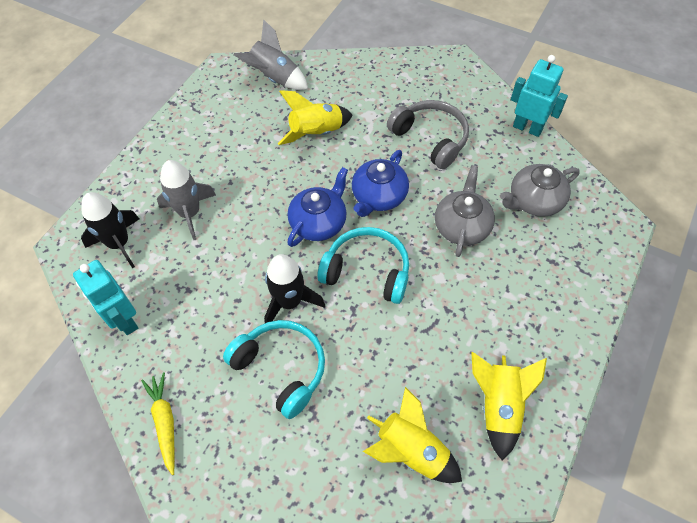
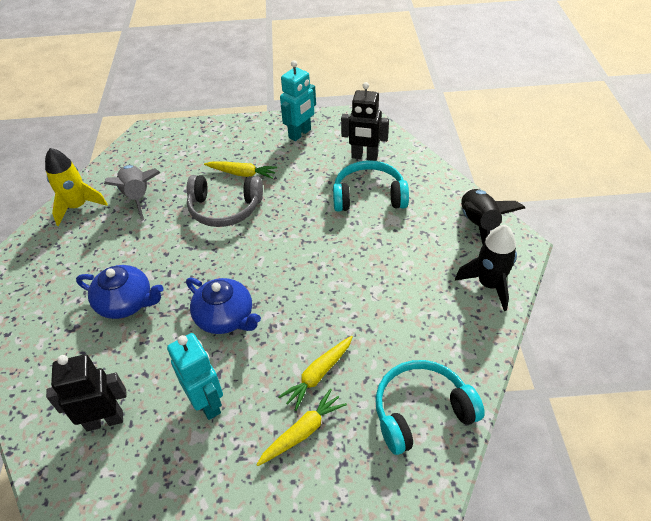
black robot: none = 0 -> [46,354,127,431] [341,82,389,161] = 2
grey rocket: [157,160,216,240] [233,19,308,90] = 2 -> [104,165,160,221] = 1
grey teapot: [435,165,495,257] [500,164,580,217] = 2 -> none = 0
yellow carrot: [141,372,175,475] = 1 -> [204,161,277,179] [257,389,347,466] [278,336,353,411] = 3
yellow rocket: [278,90,352,145] [363,387,462,483] [471,352,547,460] = 3 -> [45,148,108,226] = 1

